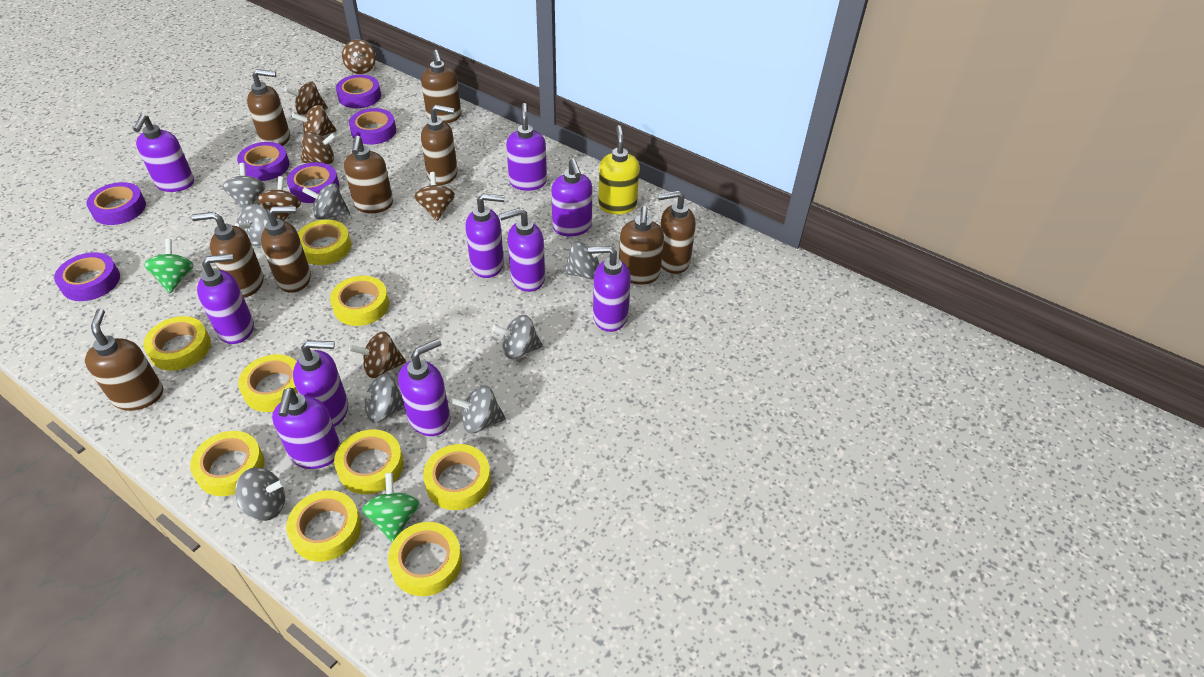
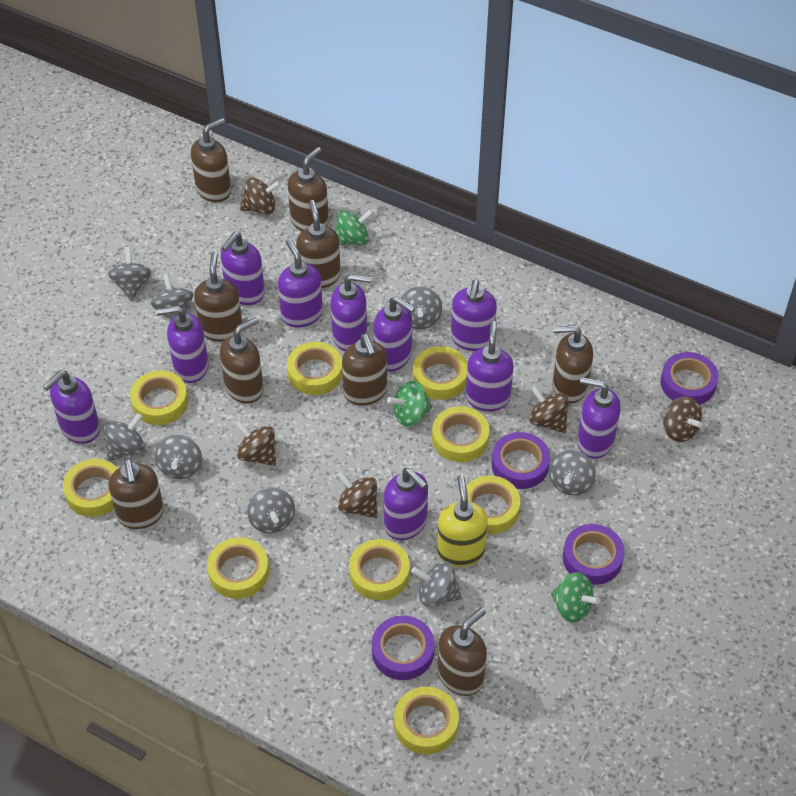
brown spinning top: [258,176,301,221] [284,82,328,115] [292,105,337,136] [301,132,336,165] [342,39,376,74] [349,331,406,378] [414,172,455,221] = 7 -> [235,420,276,466] [240,178,281,214] [337,471,378,518] [529,385,569,433] [663,396,703,442] = 5
green spinning top: [144,239,194,293] [362,473,419,543] = 2 -> [335,210,373,245] [387,381,432,426] [551,572,600,622] = 3
purple tape: [54,252,120,301] [87,182,146,225] [237,142,290,181] [287,162,339,203] [336,75,381,108] [349,108,396,145] = 6 -> [372,615,435,680] [492,432,550,489] [563,524,625,585] [661,352,719,405] = 4

